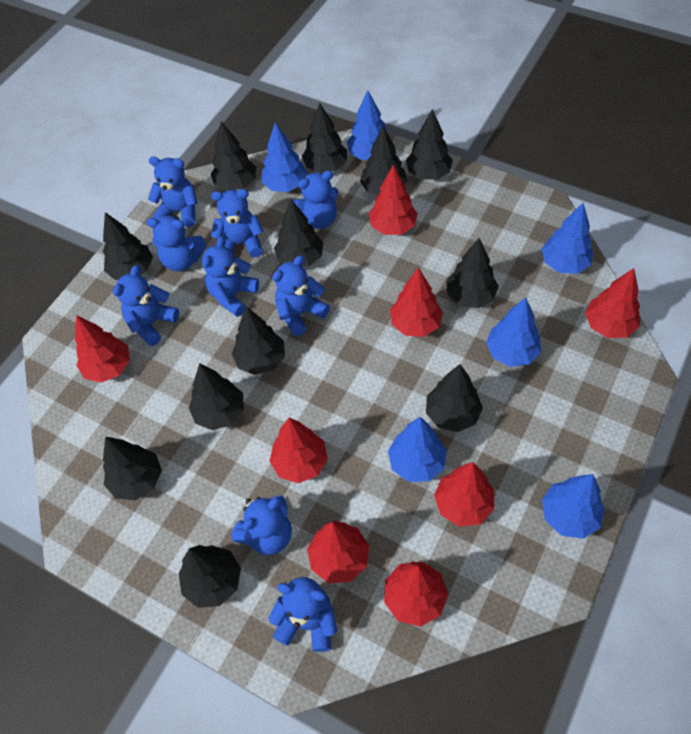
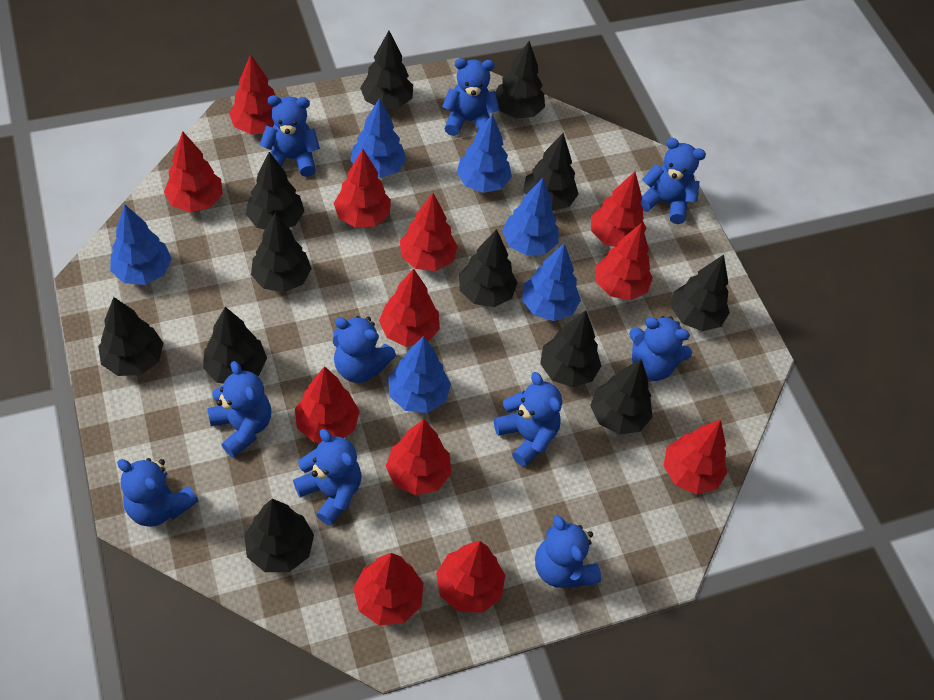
blue teddy bear: [113,265,179,346] [146,215,207,272] [148,156,198,227] [202,236,259,317] [211,189,264,257] [231,495,292,555] [268,577,337,652] [272,255,330,336] [293,170,339,229] = 9 -> [117,458,199,527] [207,361,271,458] [259,95,320,177] [293,429,362,526] [333,316,396,383] [442,58,499,136] [494,372,562,467] [535,515,601,588] [629,316,692,381] [641,138,706,224] = 10
red tree: [75,315,130,383] [269,417,328,483] [307,521,369,583] [369,165,418,235] [384,561,448,627] [390,267,443,337] [434,462,494,527] [585,268,640,338] = 8 -> [164,131,223,212] [229,54,276,135] [295,366,360,442] [334,149,391,228] [353,553,424,625] [379,268,440,347] [386,419,451,495] [400,193,458,271] [436,541,505,613] [591,171,646,247] [595,223,653,300] [663,420,727,494] = 12

